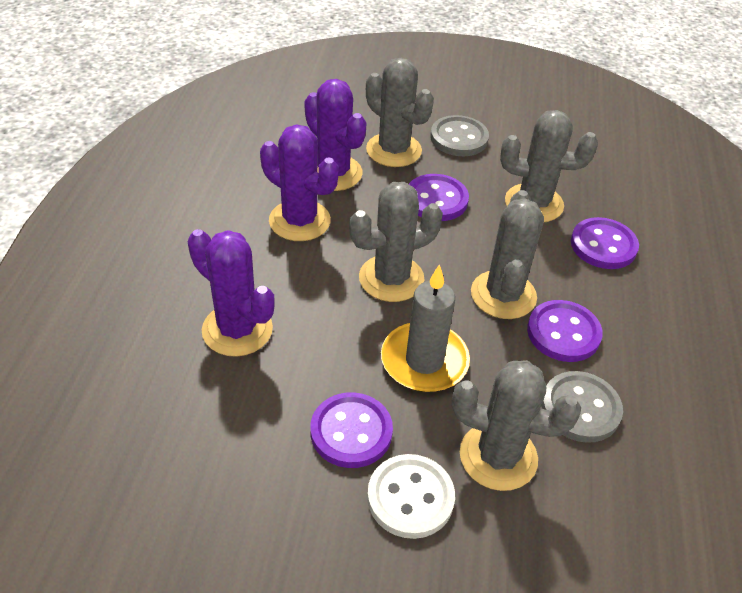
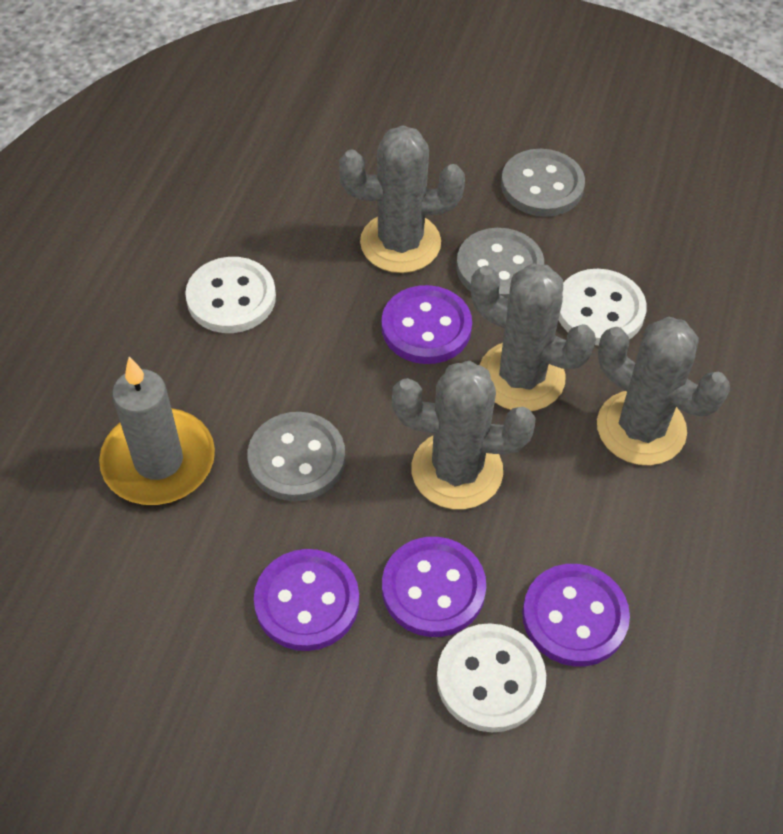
grey button: [430,115,489,156] [541,371,623,443] = 2 -> [247,412,345,501] [456,228,544,299] [501,149,585,217] = 3
grey cactus: [349,182,443,302] [366,57,434,167] [452,360,581,491] [471,190,544,319] [500,110,598,222] = 5 -> [339,125,465,273] [392,361,535,509] [471,263,596,411] [597,317,730,465] = 4
purple cactus: [188,229,275,357] [260,124,339,241] [304,79,366,191] = 3 -> none = 0
white button: [367,454,455,539] = 1 -> [185,257,276,333] [436,623,546,732] [558,269,647,345] = 3

